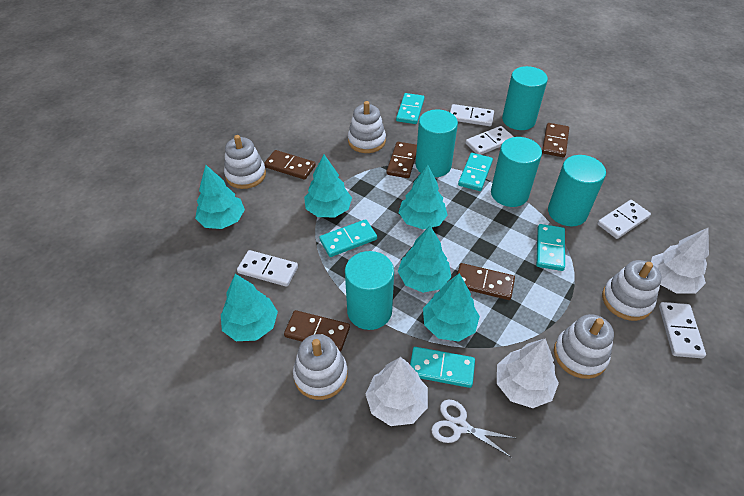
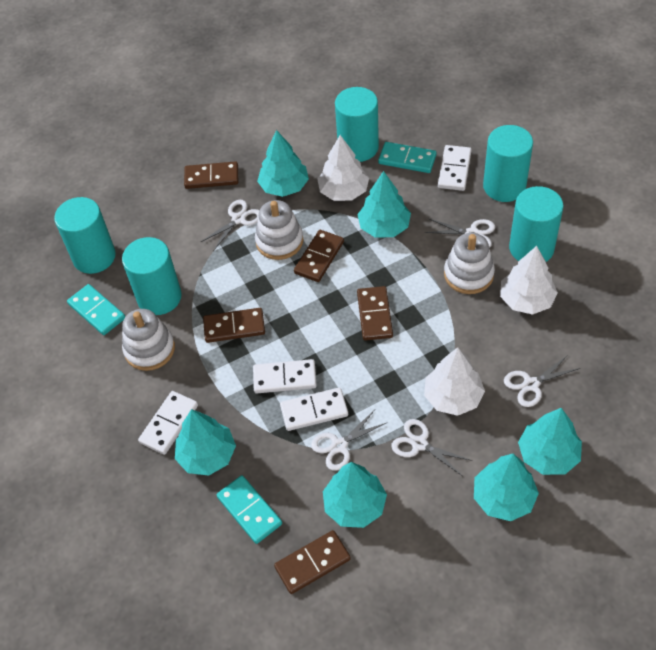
turquoise domino: [319,219,377,257] [396,93,425,124] [410,347,475,388] [458,153,493,191] [536,224,565,271] = 5 -> [67,284,125,335] [217,475,282,544] [378,142,436,173] = 3
white domino: [237,250,298,287] [450,104,494,126] [466,126,514,155] [597,200,651,239] [659,302,706,358] = 5 -> [138,391,198,455] [253,359,317,393] [280,388,348,431] [438,145,472,191] = 4
white scissors: [431,400,515,458] = 1 -> [201,200,260,251] [311,410,388,471] [391,419,472,476] [425,218,495,248] [504,355,580,407] = 5
white stacking toy: [224,135,266,189] [293,334,348,400] [348,101,386,153] [554,314,614,379] [602,260,662,321] = 5 -> [122,309,175,371] [255,200,303,260] [444,233,495,294] = 3

